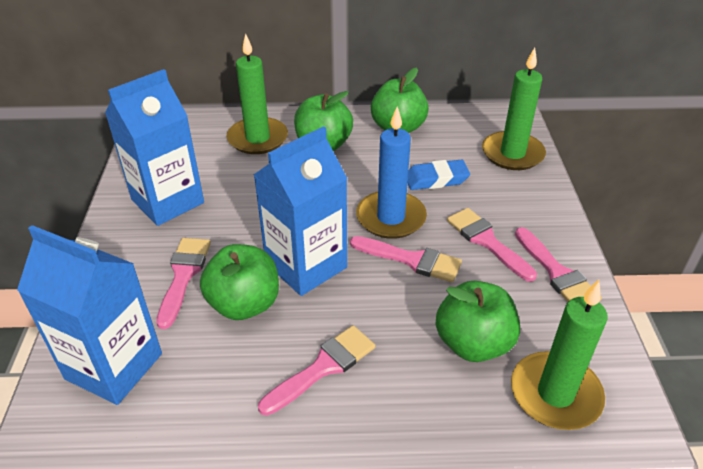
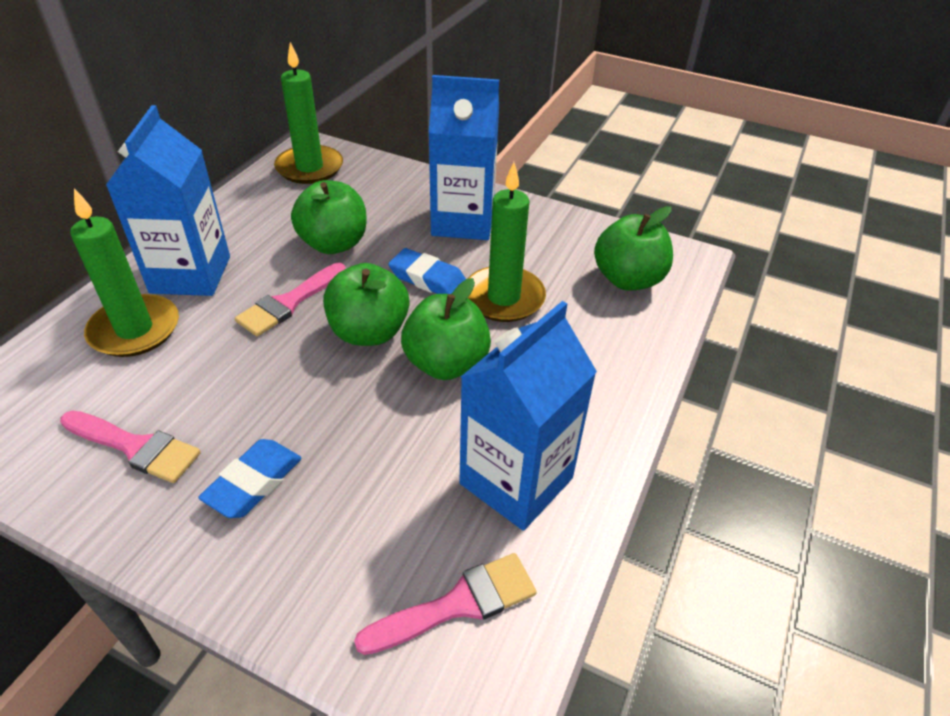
blue candle: [356,107,427,239] = 1 -> none = 0
blue eraser: [408,160,470,190] = 1 -> [198,439,302,518] [388,248,466,294] = 2
pink brush: [156,238,211,329] [258,325,375,416] [350,236,462,282] [447,208,537,282] [515,227,602,302] = 5 -> [60,411,201,483] [235,263,345,337] [354,553,537,655] = 3

